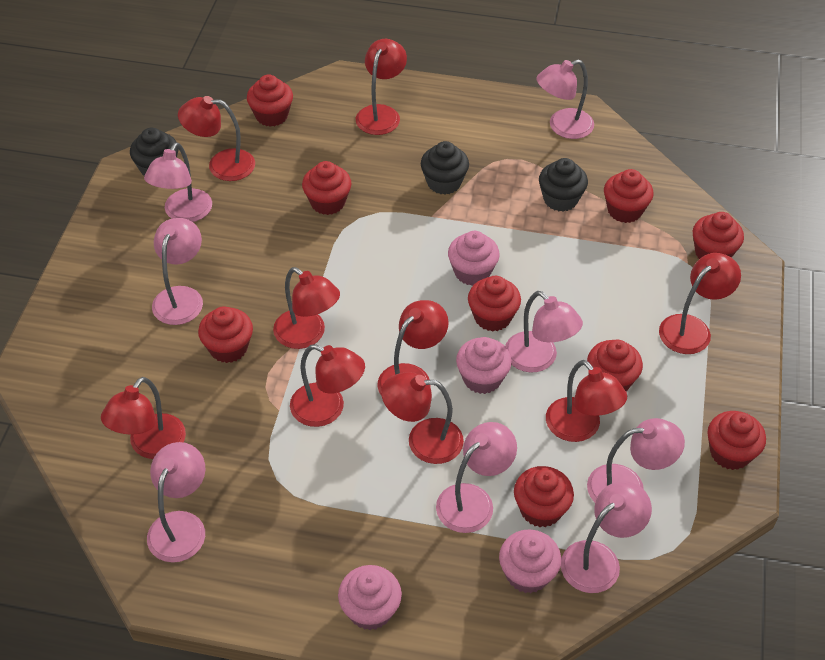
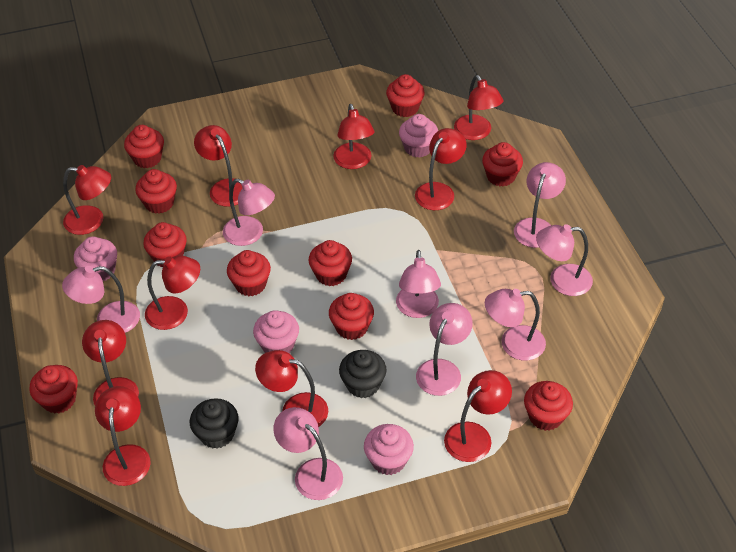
black cupcake: [130,128,178,176] [421,141,469,195] [539,158,588,212] = 3 -> [190,398,239,449] [339,350,386,398] = 2
red cupcake: [198,306,253,363] [247,74,293,127] [302,161,351,215] [468,276,521,332] [514,466,574,527] [587,340,643,391] [604,169,653,223] [693,212,744,259] [708,411,766,470] = 9 -> [29,365,78,414] [124,125,164,168] [135,169,177,214] [143,222,187,267] [227,250,271,296] [309,240,352,286] [329,293,374,340] [386,74,425,117] [482,142,523,187] [524,381,573,431] = 10
red lamp: [101,377,186,459] [178,96,255,181] [273,267,340,349] [290,344,365,427] [356,39,407,135] [377,300,449,396] [381,372,464,464] [546,360,627,442] [659,253,741,354] = 9 -> [63,165,111,235] [82,320,139,405] [95,386,151,486] [145,255,200,330] [194,125,243,207] [255,350,328,427] [333,104,375,169] [415,128,467,210] [444,370,512,462] [454,75,504,140] = 10

